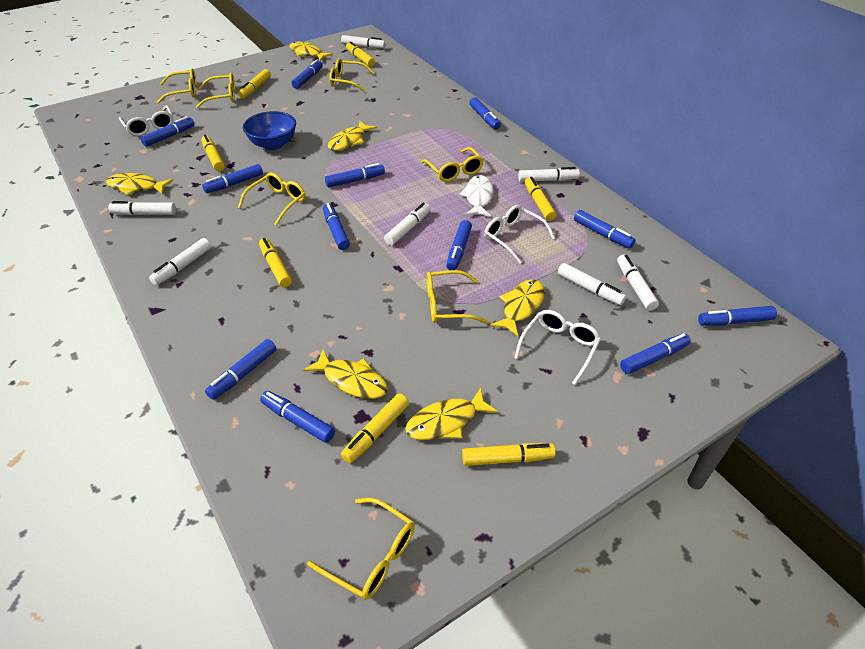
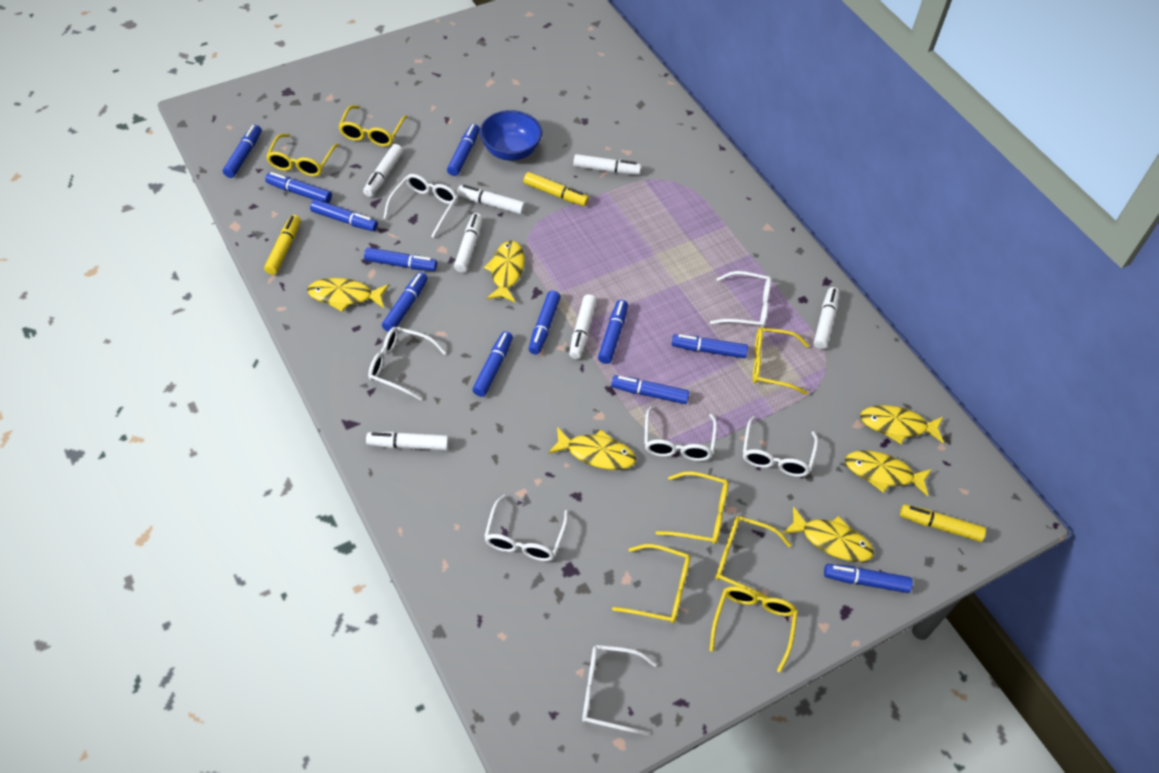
white fish: [459,175,494,217] = 1 -> none = 0
white glasses: [119,105,174,136] [484,205,555,264] [514,310,601,385] = 3 -> [368,327,446,401] [383,174,458,238] [484,494,568,561] [582,645,657,735] [644,406,717,461] [710,271,771,328] [743,416,818,477] = 7
yellow marker: [201,135,225,171] [238,69,271,99] [259,238,292,288] [341,393,409,463] [346,41,375,67] [462,443,556,466] [525,177,557,221] = 7 -> [264,215,301,275] [523,172,589,206] [900,504,986,542] = 3

